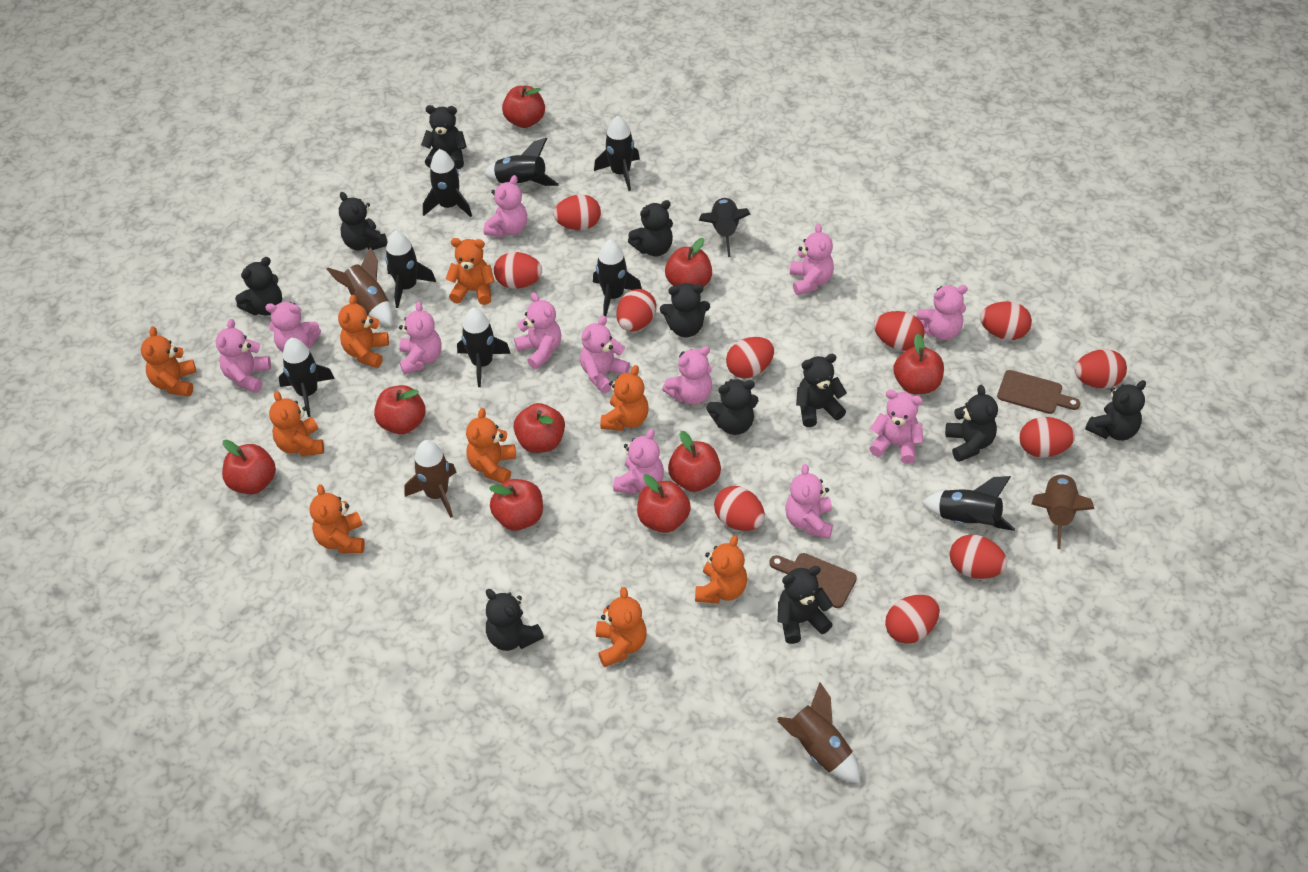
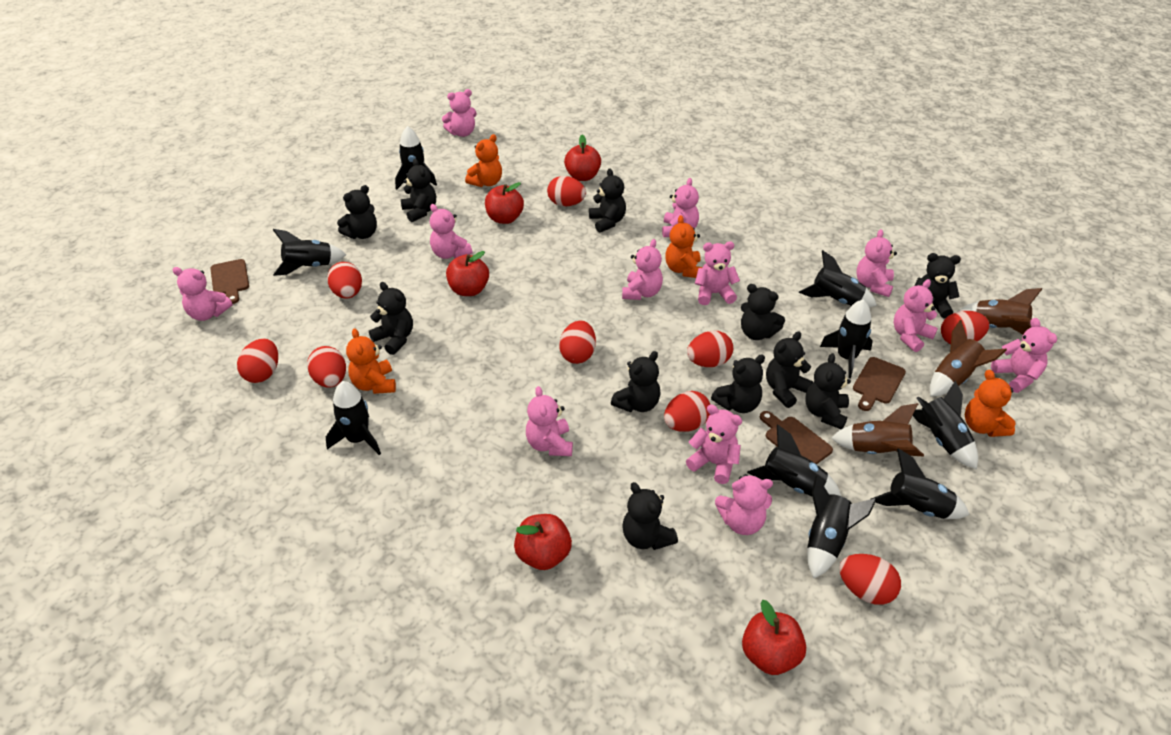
brown cutting board: [769,553,857,608] [997,370,1080,414] = 2 -> [210,259,249,304] [760,411,833,464] [853,357,906,411] = 3
brown rocket: [327,247,393,327] [404,440,457,518] [777,682,860,783] [1032,472,1094,549] = 4 -> [831,403,924,457] [930,320,1007,397] [959,288,1042,334] = 3
orange teddy bear: [141,327,197,396] [269,391,324,456] [310,484,365,553] [338,295,389,368] [446,238,495,305] [466,408,516,483] [596,587,647,667] [600,365,649,431] [695,535,747,603] = 9 -> [346,328,396,394] [465,134,502,187] [665,215,702,278] [965,370,1016,437] = 4
red apple: [222,440,276,494] [374,385,426,434] [489,479,543,531] [502,86,545,128] [513,403,565,453] [637,474,691,533] [665,238,712,287] [668,431,721,492] [893,334,944,394] = 9 -> [446,251,489,296] [485,182,524,224] [514,514,572,570] [564,135,601,181] [742,600,806,675] = 5
red egg: [494,252,542,289] [554,195,601,230] [617,289,656,331] [714,486,765,531] [726,337,774,378] [874,311,925,351] [885,595,940,644] [950,535,1007,579] [980,302,1032,340] [1020,417,1075,458] [1074,349,1127,388] = 11 -> [237,339,278,383] [307,346,346,388] [327,262,362,299] [547,176,586,207] [559,320,596,364] [664,391,710,432] [687,331,733,367] [839,554,901,605] [941,311,989,345] = 9

